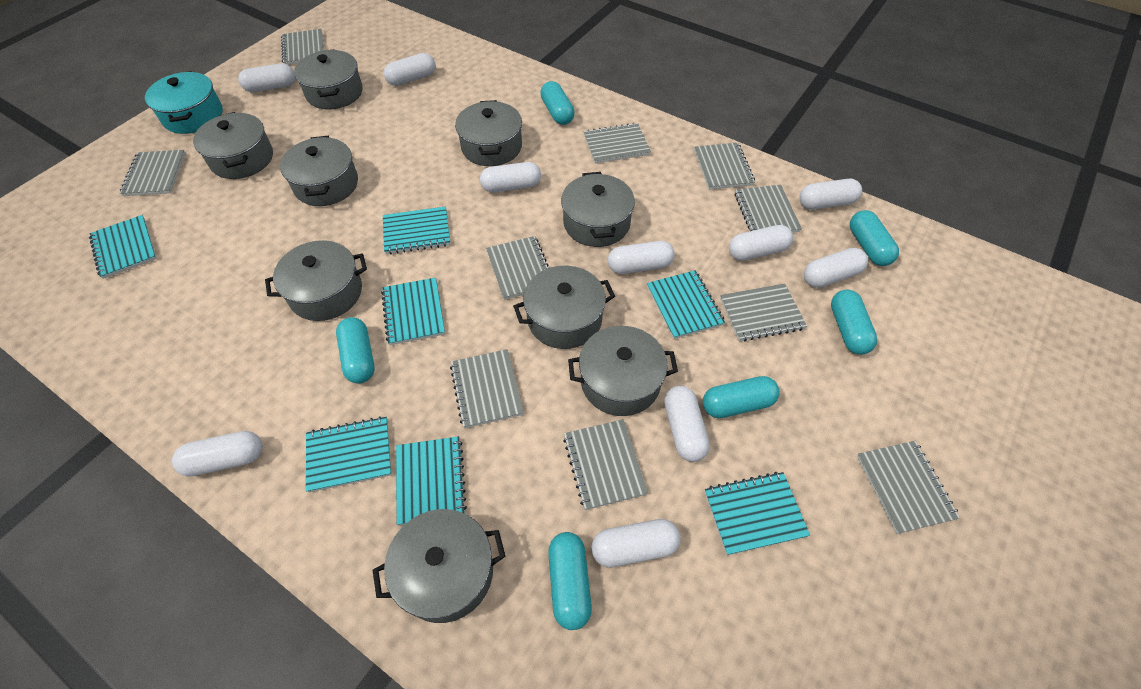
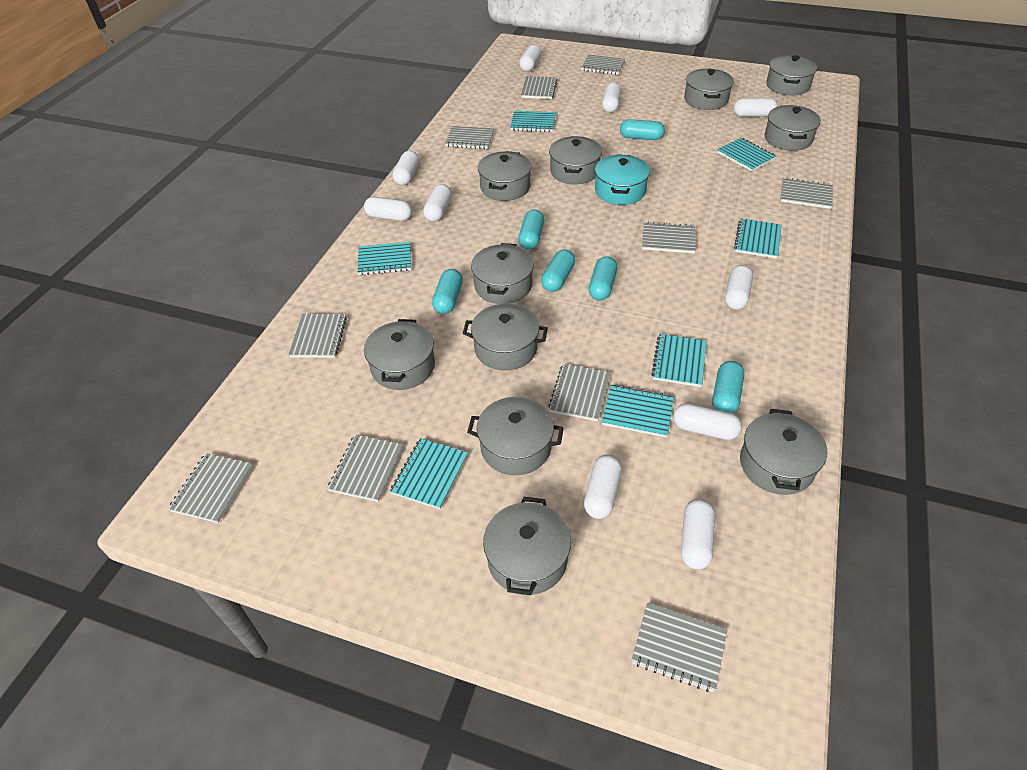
grey pot: [193,112,273,179] [265,240,367,321] [280,136,358,206] [294,49,363,110] [373,509,506,623] [455,100,522,166] [513,266,615,349] [561,172,635,247] [568,326,678,416] = 9 -> [364,319,435,390] [463,304,548,371] [467,397,564,475] [471,243,534,304] [478,151,532,201] [483,497,571,595] [549,136,602,185] [684,69,734,110] [740,409,827,495] [765,105,821,151] [766,55,817,96] = 11

